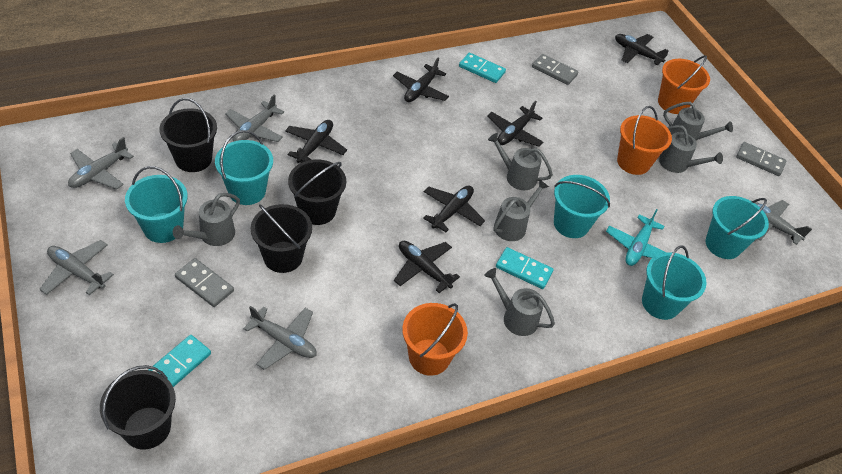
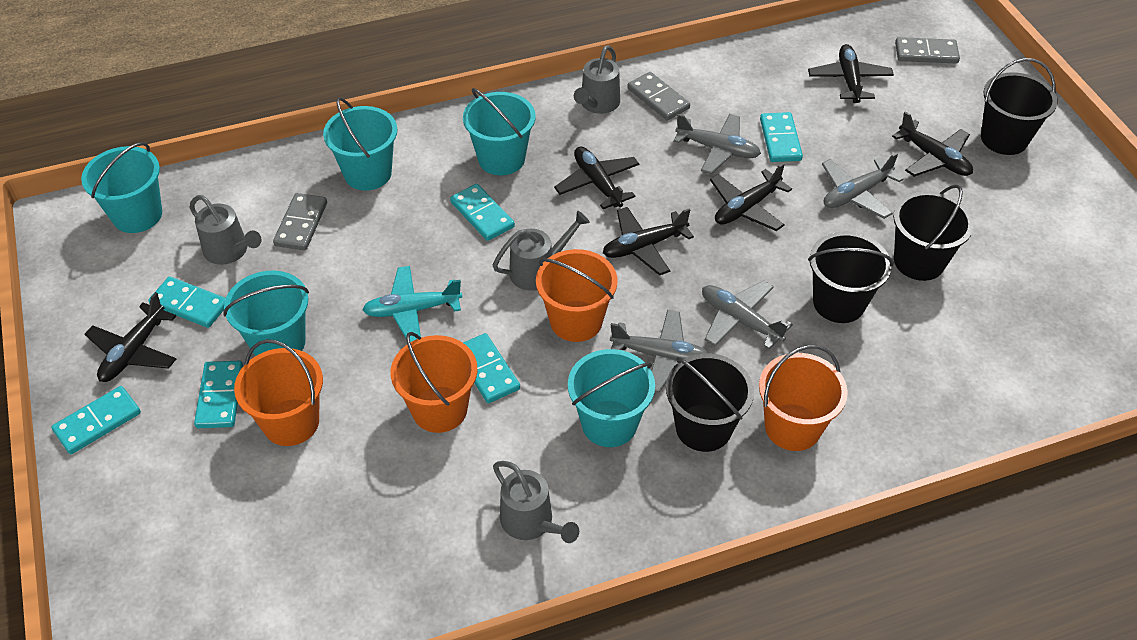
grey plane: [39,240,114,295] [68,137,134,190] [225,94,284,142] [243,306,317,370] [755,200,812,245] = 5 -> [610,310,709,392] [673,114,761,174] [702,281,793,349] [822,153,903,219] = 4
grey watering can: [173,193,240,246] [484,268,555,336] [488,133,553,190] [493,179,549,241] [659,125,723,173] [663,102,733,141] = 6 -> [190,195,261,265] [493,211,590,291] [493,461,579,543] [574,45,620,114] = 4
orange bucket: [402,303,468,376] [617,106,672,175] [658,55,710,114] = 3 -> [234,339,323,446] [391,332,478,433] [536,249,617,342] [759,345,848,451] = 4
turquoise domino: [149,335,211,387] [459,53,506,83] [496,247,554,289] = 3 -> [51,386,141,454] [148,276,226,328] [194,361,243,428] [450,184,515,241] [463,333,520,403] [760,112,803,162] = 6

